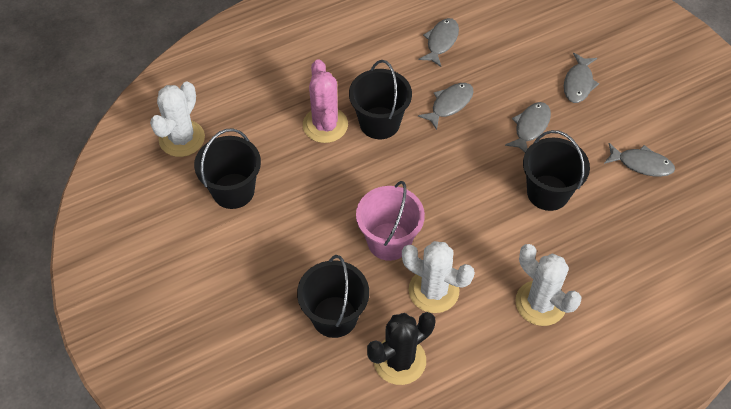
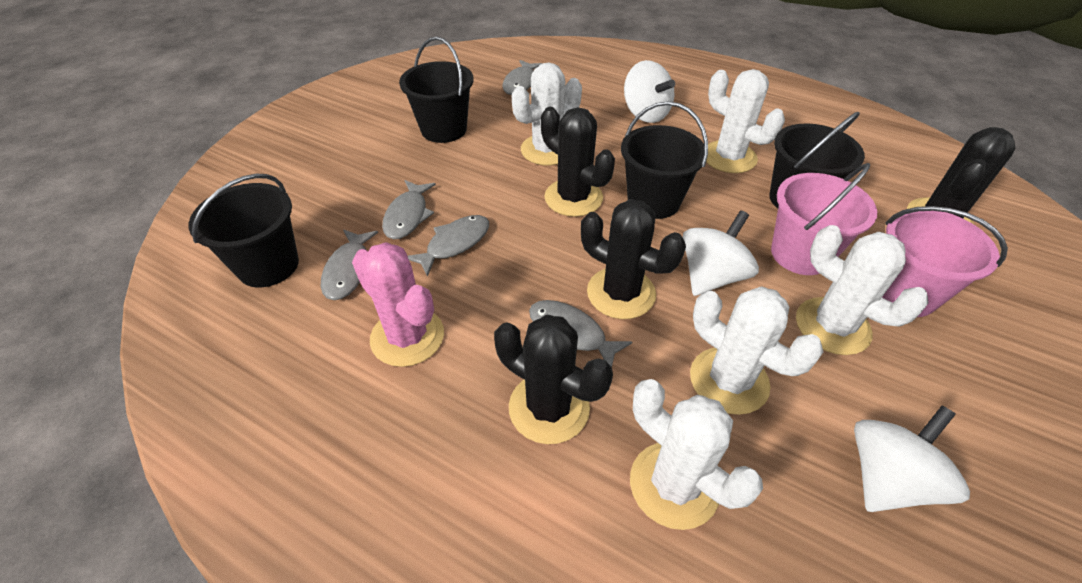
black cactus: [367,312,435,385] = 1 -> [494,315,613,444] [541,107,615,217] [581,199,686,319] [907,127,1015,224] = 4
pink bucket: [356,181,425,261] = 1 -> [771,163,877,275] [882,206,1008,317] = 2
white cactus: [150,82,205,157] [402,241,475,313] [515,244,582,326] = 3 -> [512,62,582,165] [630,379,763,530] [690,286,823,415] [706,69,785,173] [796,225,928,355] = 5
white spinning top: none = 0 -> [624,60,675,123] [682,210,759,296] [854,406,970,512] = 3

